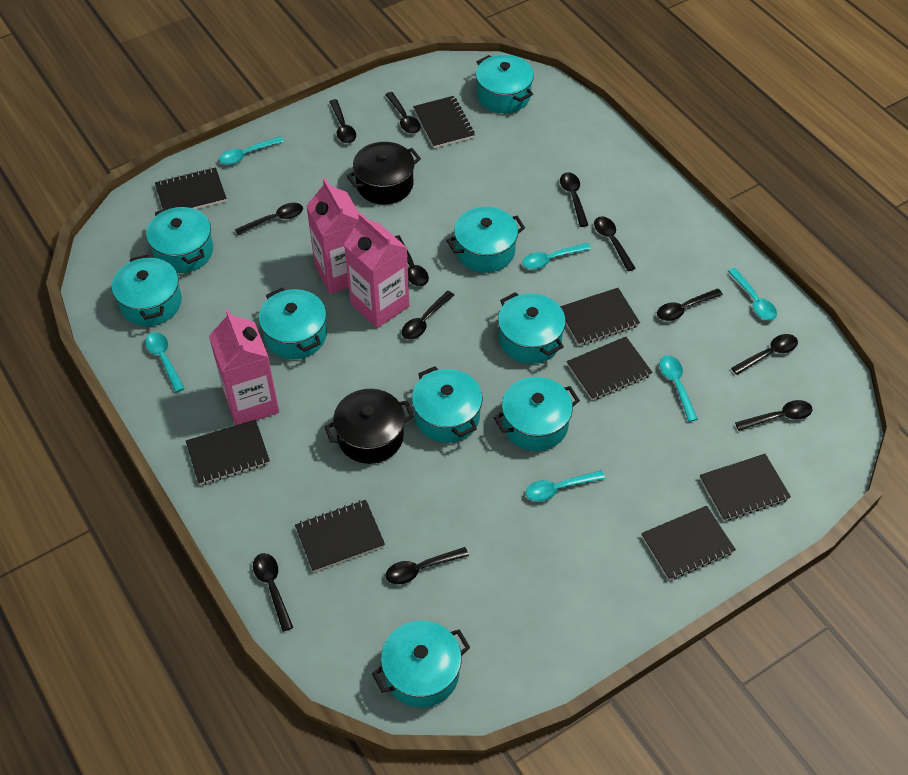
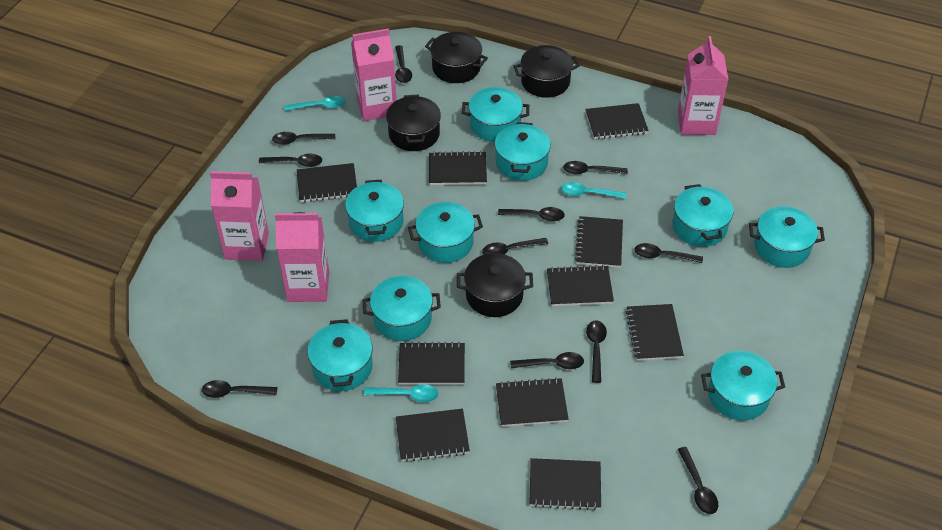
black notebook: [155,167,227,209] [186,419,270,485] [295,500,385,572] [413,96,475,148] [560,288,640,346] [567,337,652,400] [641,506,736,580] [700,454,791,521] = 8 -> [297,163,357,202] [396,409,470,462] [398,342,465,385] [429,151,487,185] [496,378,569,427] [529,458,601,510] [547,265,614,306] [575,216,623,268] [586,103,649,139] [626,304,684,361] = 10
black pot: [324,389,414,464] [347,142,421,205] = 2 -> [386,94,441,151] [425,32,488,83] [457,253,533,317] [514,45,580,98] = 4
black spoon: [235,203,303,235] [253,553,293,632] [329,99,356,143] [385,92,420,134] [386,547,469,584] [394,235,429,286] [402,291,454,340] [560,172,588,227] [594,216,636,271] [657,289,723,321] [731,334,798,375] [735,400,813,431] = 12 -> [202,380,277,398] [259,154,322,167] [272,132,335,145] [395,45,412,83] [482,238,548,255] [498,207,565,221] [510,352,584,369] [563,161,628,174] [586,320,607,383] [634,243,703,263] [678,447,718,514] = 11
pink carton: [209,309,279,425] [306,178,359,294] [344,213,409,328] = 3 -> [210,171,269,261] [275,212,329,302] [351,28,397,121] [678,36,728,135] = 4
turquoise spoon: [145,332,185,393] [219,136,284,165] [522,243,591,269] [526,470,605,501] [660,356,698,422] [728,268,777,321] = 6 -> [284,96,345,111] [364,384,439,402] [561,182,626,199] = 3

